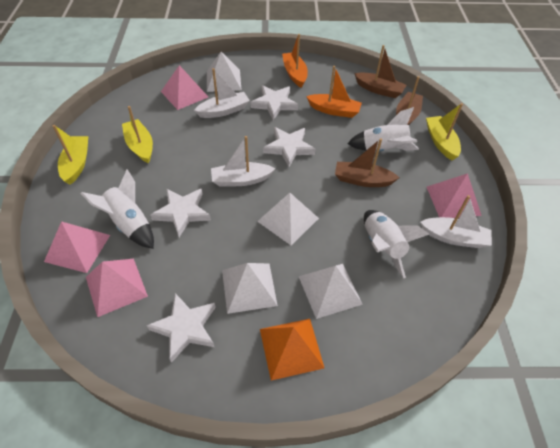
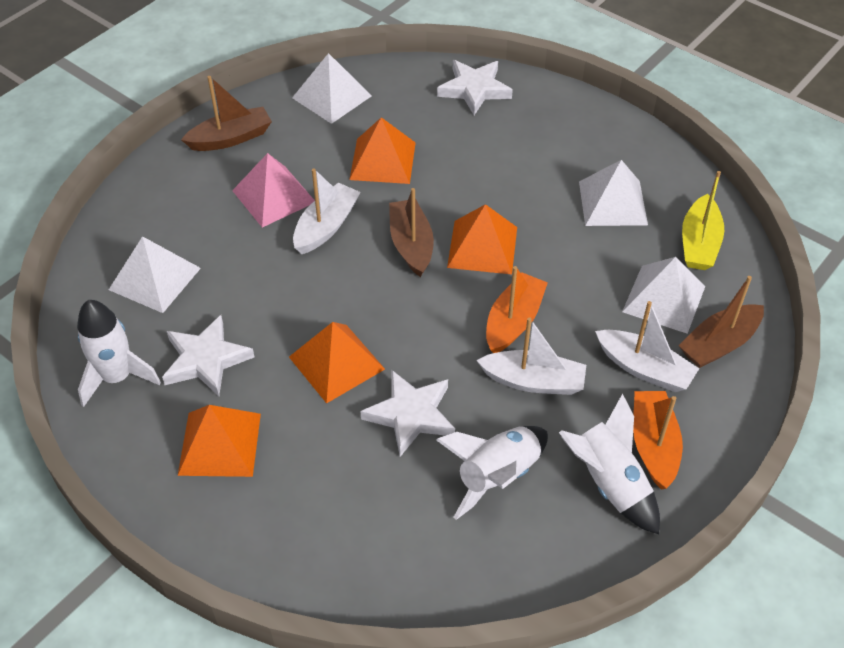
orange pyramid: [260,319,324,381] = 1 -> [178,405,261,477] [289,322,385,404] [349,117,416,184] [447,204,517,275] = 4
pink pyramid: [44,221,110,273] [86,259,148,317] [161,65,208,110] [427,173,482,218] = 4 -> [232,153,315,227] = 1
white star: [147,293,216,363] [150,189,211,237] [250,85,298,120] [263,127,315,167] = 4 -> [162,315,254,396] [360,369,455,457] [437,60,513,115] = 3
yellow boat: [53,125,88,185] [122,106,153,163] [426,103,463,160] = 3 -> [682,171,724,270] = 1

